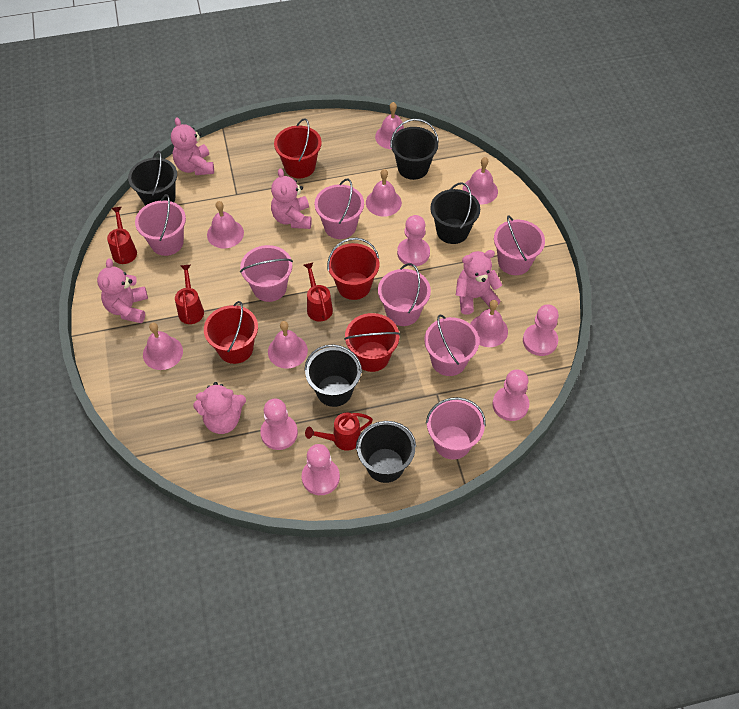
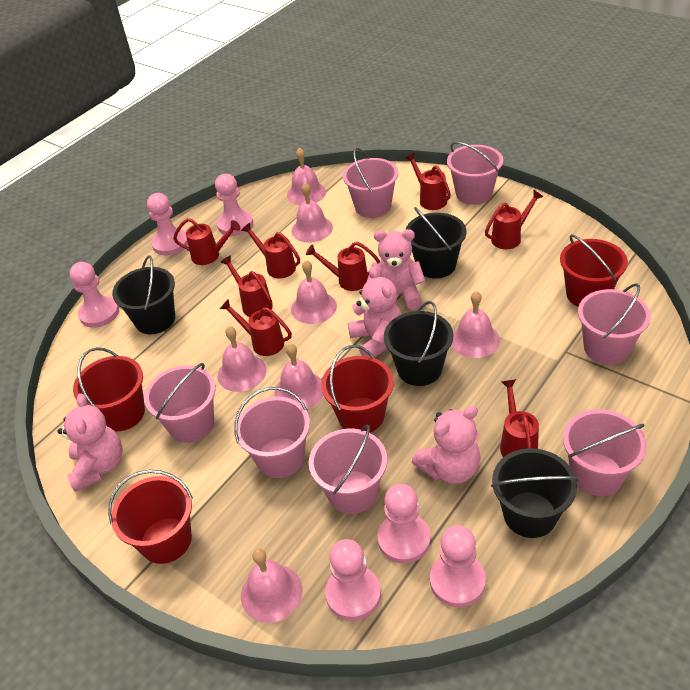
black bucket: [128,151,177,206] [304,344,362,407] [356,421,416,483] [390,119,439,180] [430,182,480,244] = 5 -> [112,255,175,334] [384,301,453,386] [405,207,466,279] [491,448,578,538] = 4
pink pawn: [260,399,298,450] [302,444,340,495] [397,215,430,266] [492,369,530,421] [523,304,559,356] = 5 -> [70,262,119,328] [147,193,188,255] [215,174,253,236] [325,539,381,621] [377,484,431,564] [430,525,486,607] = 6
pink teddy bear: [97,258,148,323] [171,117,214,175] [193,382,246,434] [271,168,312,229] [456,250,502,315] = 5 -> [58,394,123,492] [348,267,402,357] [367,229,425,310] [412,406,481,484] = 4
red watering can: [107,207,137,264] [175,265,204,324] [304,262,333,322] [305,413,373,451] = 4 -> [173,218,240,265] [220,255,273,317] [220,299,292,356] [241,223,300,279] [306,242,380,291] [405,153,451,210] [485,190,543,249] [500,379,539,457] = 8

